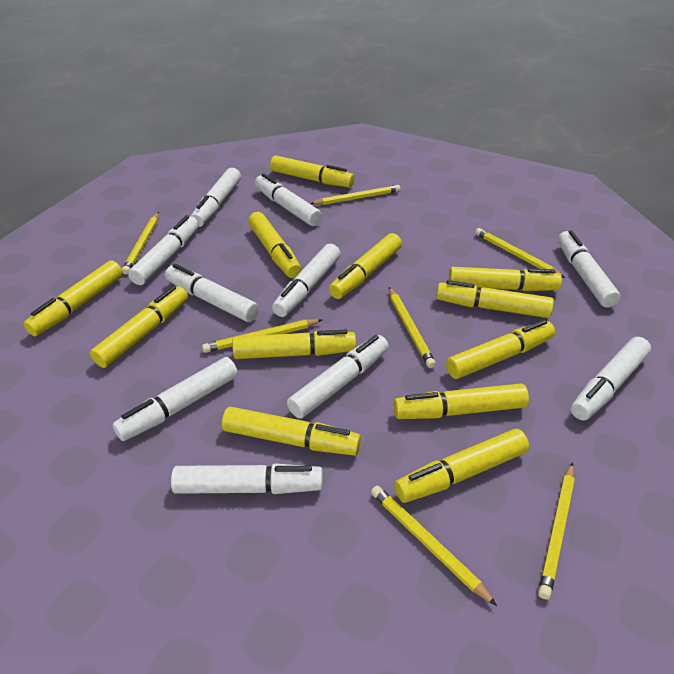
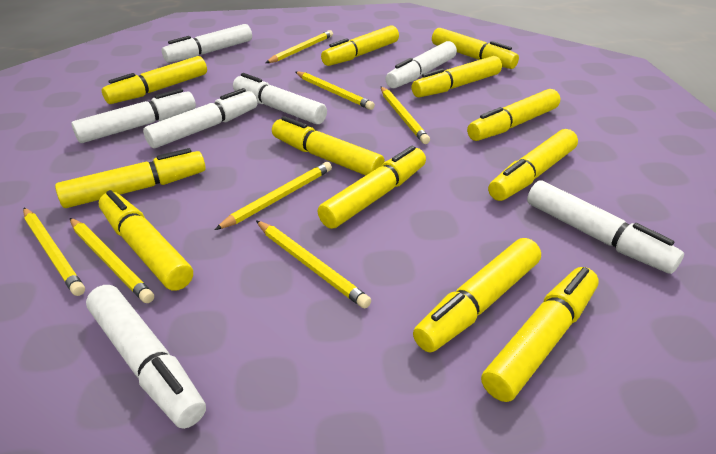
white marker: [113,357,238,441] [128,215,199,285] [165,264,259,322] [171,463,323,494] [191,168,241,227] [255,173,322,226] [272,243,341,317] [287,335,389,419] [558,230,621,308] [571,337,651,420] = 10 -> [72,88,196,143] [86,285,206,429] [143,88,257,148] [162,24,252,63] [233,73,327,125] [385,41,457,88] [527,180,684,274] = 7

